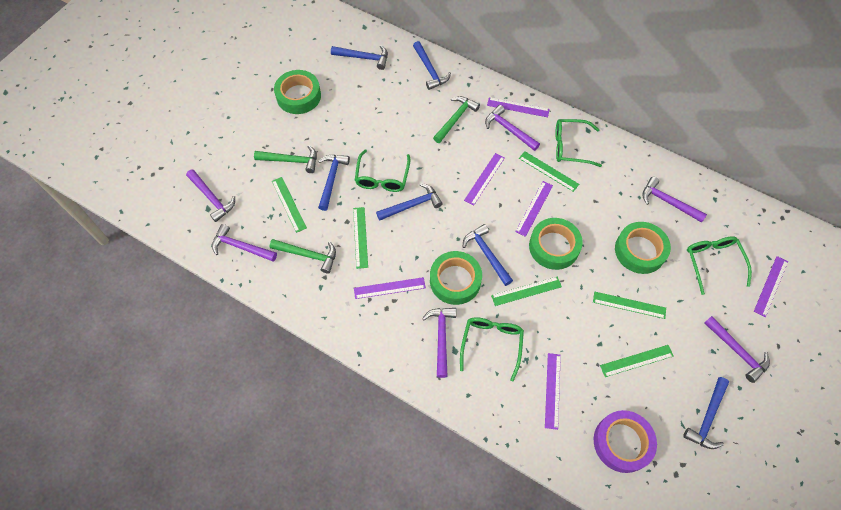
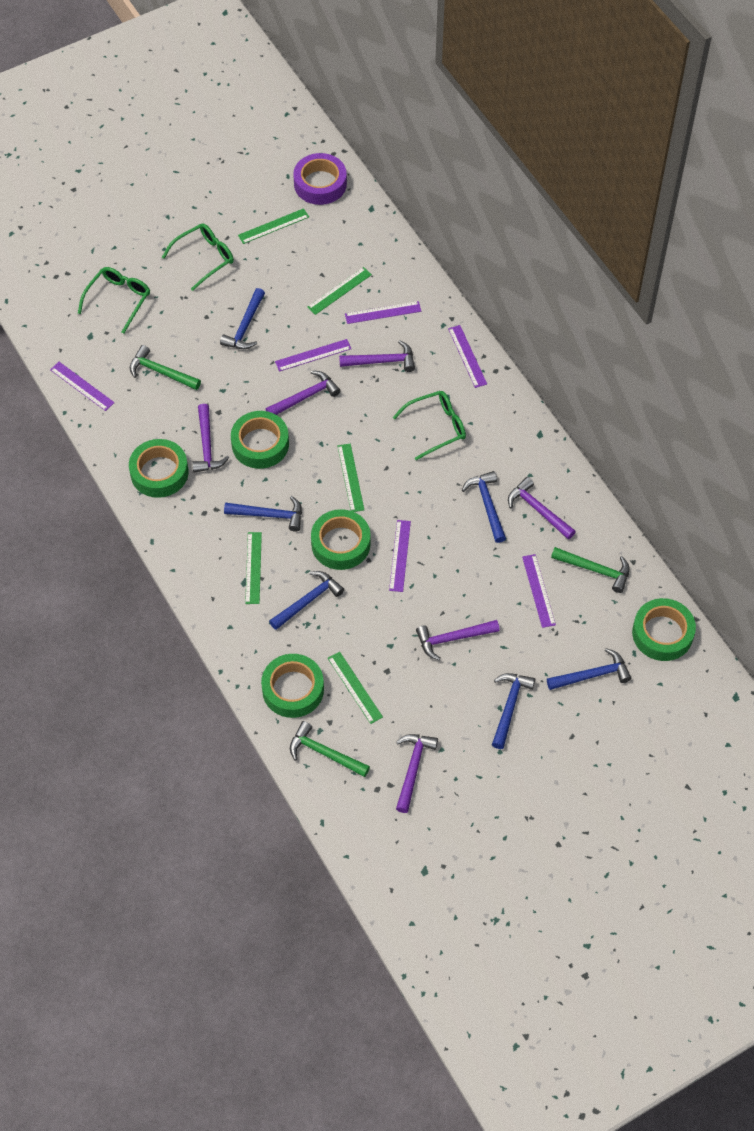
green glasses: [355,149,410,192] [460,317,524,382] [555,119,602,167] [687,236,752,295] = 4 -> [78,267,150,334] [162,223,234,291] [393,391,466,460] = 3
green ruler: [272,177,307,233] [353,207,368,269] [491,277,562,306] [519,151,579,192] [593,292,666,319] [600,345,674,377] = 6 -> [238,208,309,244] [245,532,262,604] [307,267,372,315] [328,652,383,724] [338,444,364,512] = 5
green tape: [274,70,321,114] [430,251,482,305] [529,218,583,270] [615,222,671,274] = 4 -> [129,439,189,498] [231,411,289,469] [261,654,324,718] [311,509,371,570] [632,598,696,661] = 5

